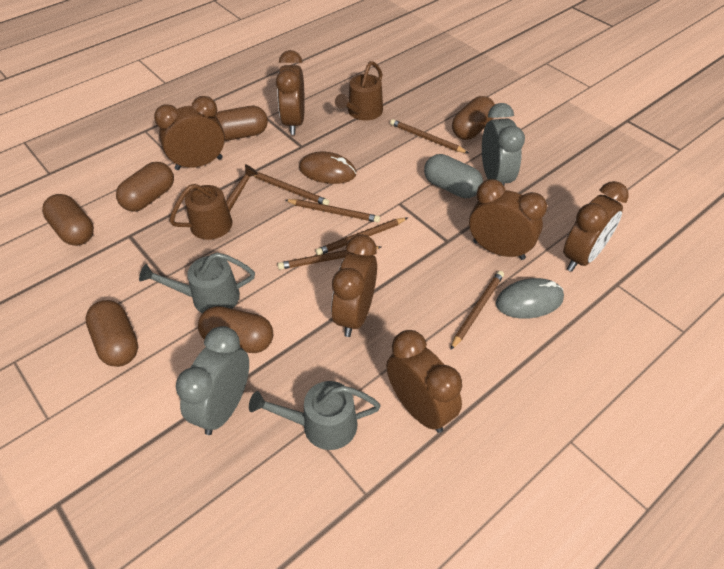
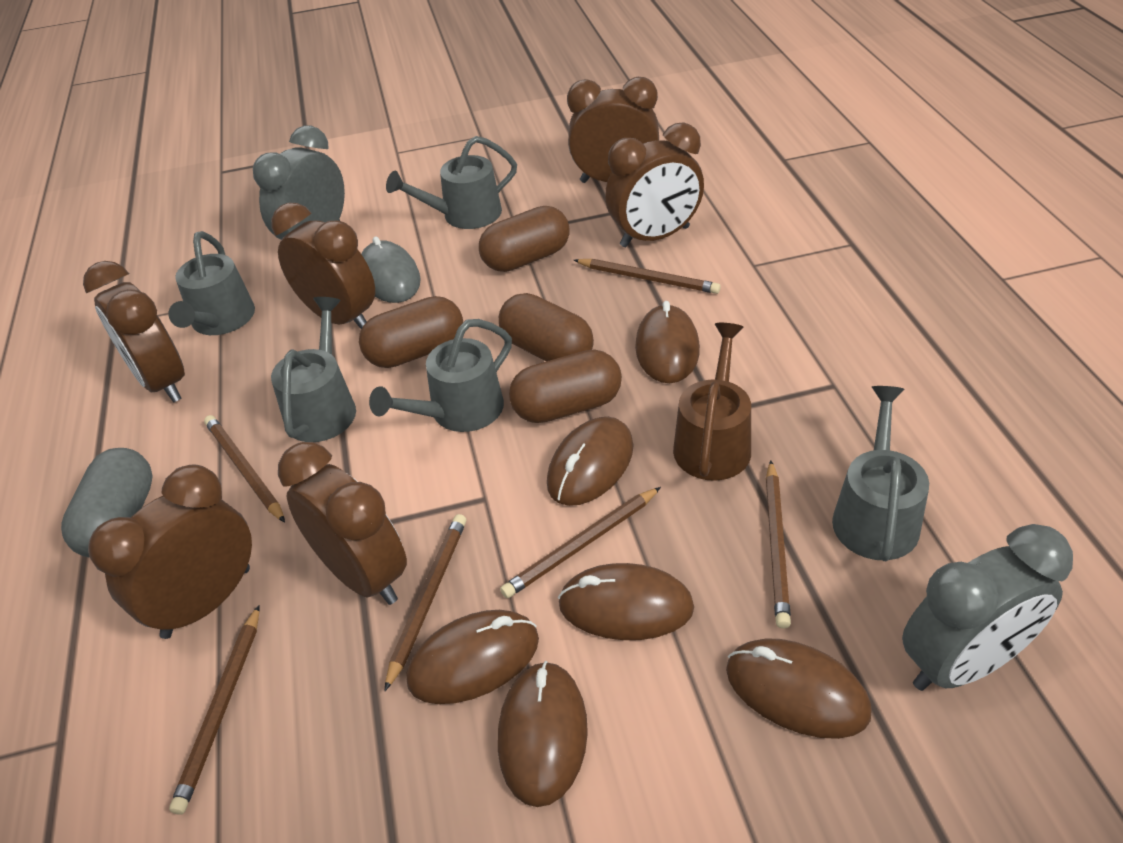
brown capsule: [42,194,94,246] [85,300,138,367] [116,162,174,212] [198,306,273,353] [216,106,268,141] [452,96,495,140] = 6 -> [359,296,463,368] [479,206,570,272] [499,293,594,361] [509,349,622,423] = 4
brown mouse: [299,152,356,184] = 1 -> [406,610,539,704] [498,661,588,807] [547,417,633,506] [558,563,694,640] [635,301,700,383] [726,638,872,739] = 6
brown watering can: [170,164,258,240] [335,61,383,120] = 2 -> [673,323,751,481] = 1
grey watering can: [139,253,255,313] [249,381,380,450] = 2 -> [168,231,255,335] [271,297,356,442] [369,319,512,432] [386,136,517,229] [832,386,929,561] = 5

